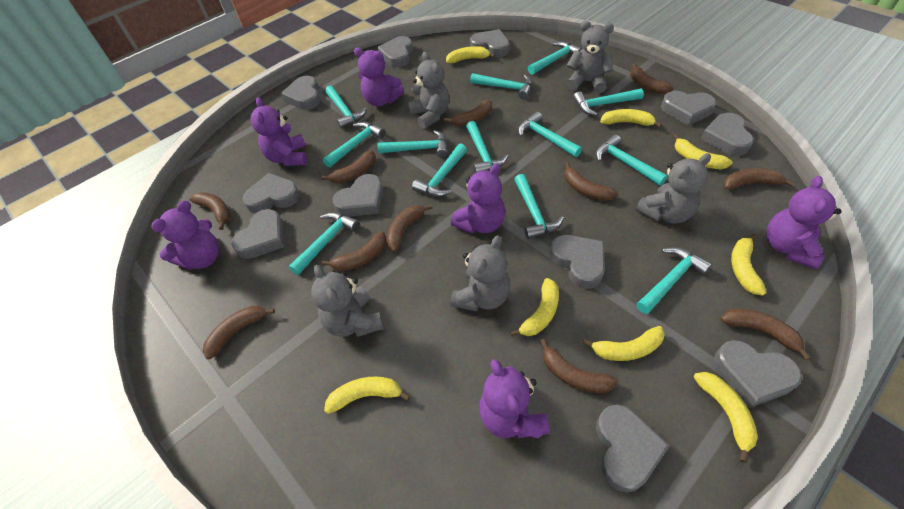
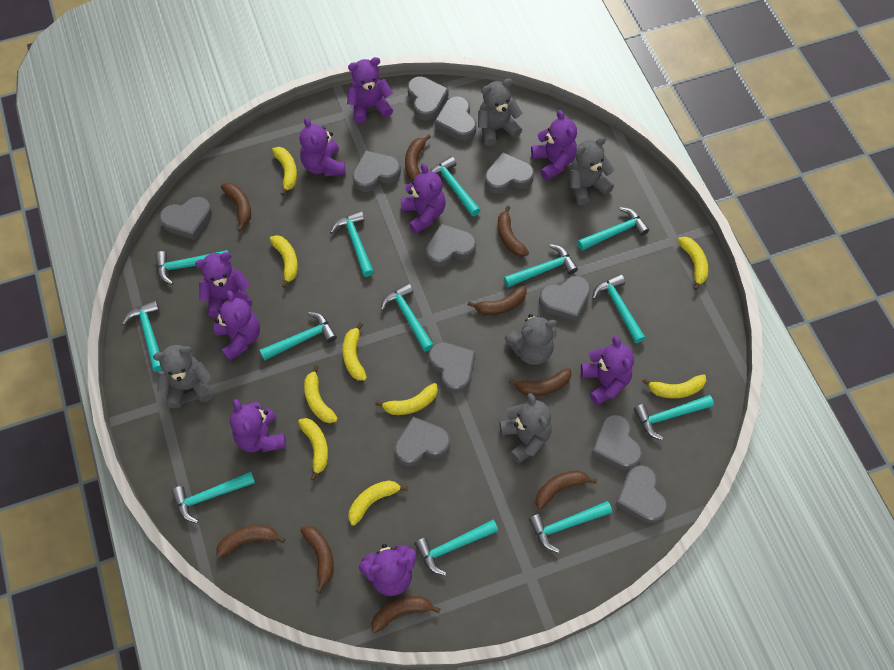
brown banana: [189,192,231,230] [203,306,275,359] [321,150,375,183] [322,232,386,271] [386,204,432,252] [443,99,492,126] [540,339,618,393] [564,162,618,201] [630,63,674,94] [720,308,811,360] [724,168,795,190] = 11 -> [216,525,285,558] [221,183,251,232] [300,526,333,593] [371,596,441,633] [405,135,431,181] [468,285,527,315] [498,205,529,257] [508,368,571,396] [535,471,597,510] = 9
purple teddy bear: [151,201,219,270] [250,97,307,166] [354,48,404,106] [451,163,505,234] [479,359,550,438] [766,176,842,269] = 6 -> [195,252,252,317] [214,290,260,361] [230,399,286,452] [300,117,346,176] [347,57,393,124] [359,544,417,596] [401,163,446,234] [531,110,577,181] [581,335,634,405] = 9
yellow banana: [324,377,410,414] [446,46,495,63] [510,278,559,337] [583,326,665,361] [600,109,662,128] [674,134,732,169] [694,372,758,463] [731,234,766,296] = 8 -> [269,235,298,288] [272,147,297,196] [298,418,328,480] [304,365,338,423] [343,322,367,381] [348,480,408,526] [375,383,438,415] [642,374,706,399] [678,237,708,290] = 9

